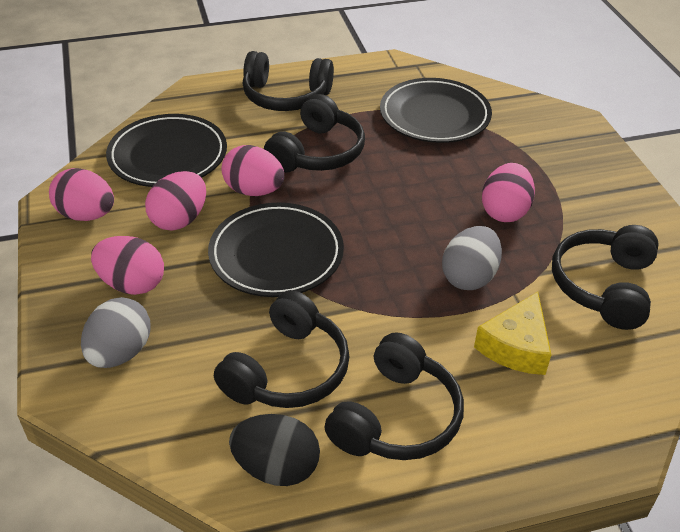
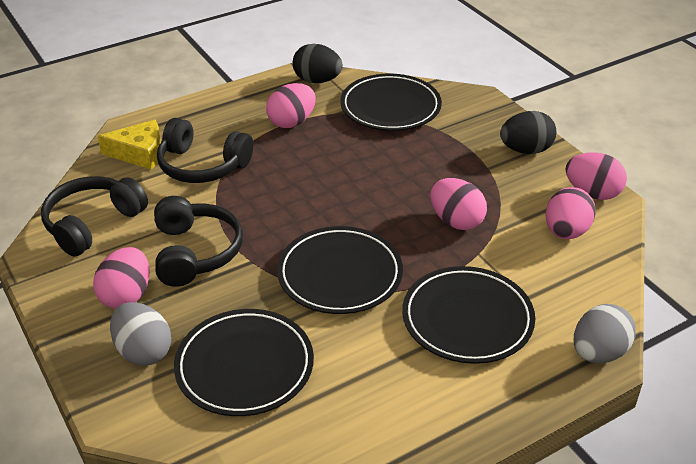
black egg: [229,414,320,486] = 1 -> [293,44,343,83] [500,111,556,154] = 2
black headphones: [214,290,350,408] [243,51,334,111] [264,94,365,173] [325,332,464,460] [552,225,659,330] = 5 -> [41,176,148,257] [154,196,243,287] [157,118,253,183] = 3
black plate: [106,114,227,187] [208,203,344,297] [380,78,492,143] = 3 -> [174,309,314,416] [277,226,403,314] [340,74,442,131] [402,266,535,364] = 4

